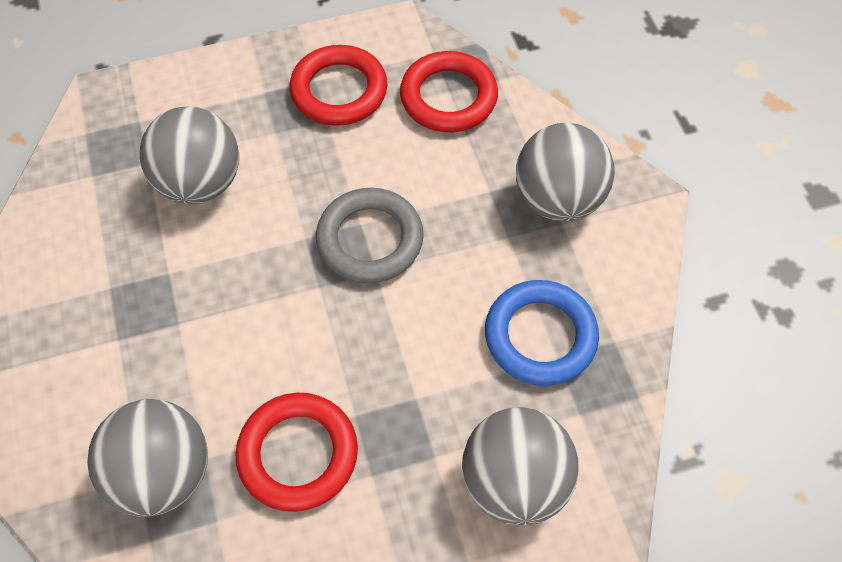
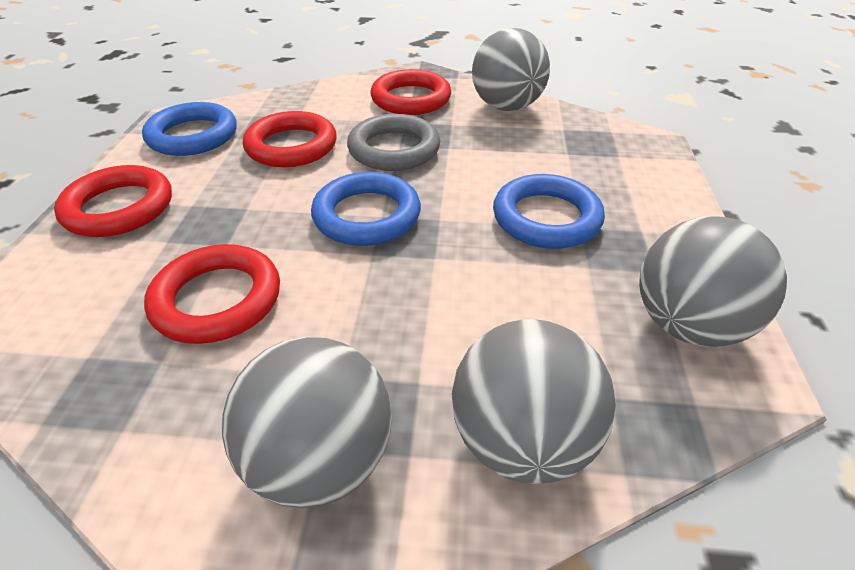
blue ring: [485,280,599,386] = 1 -> [142,102,237,156] [311,172,421,246] [493,174,605,249] = 3
red ring: [235,393,358,512] [290,45,387,126] [400,51,498,132] = 3 -> [54,165,172,237] [144,244,280,344] [243,111,337,167] [370,69,451,115] = 4

